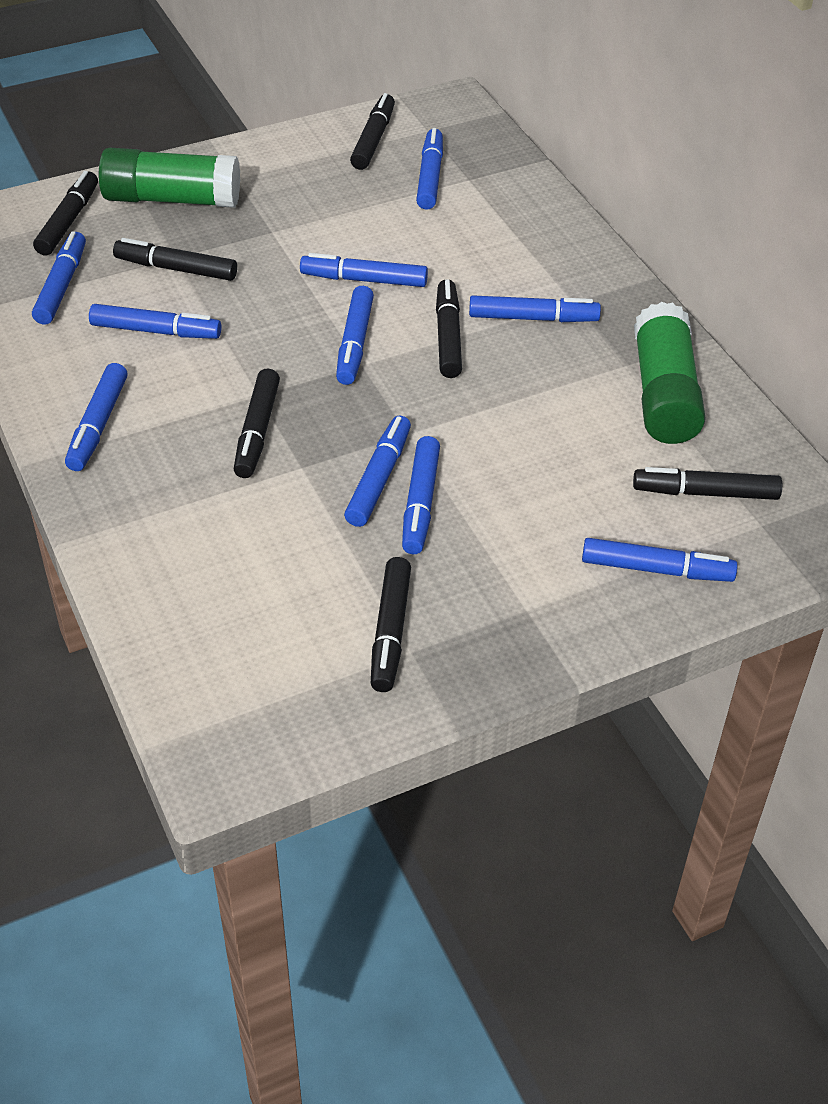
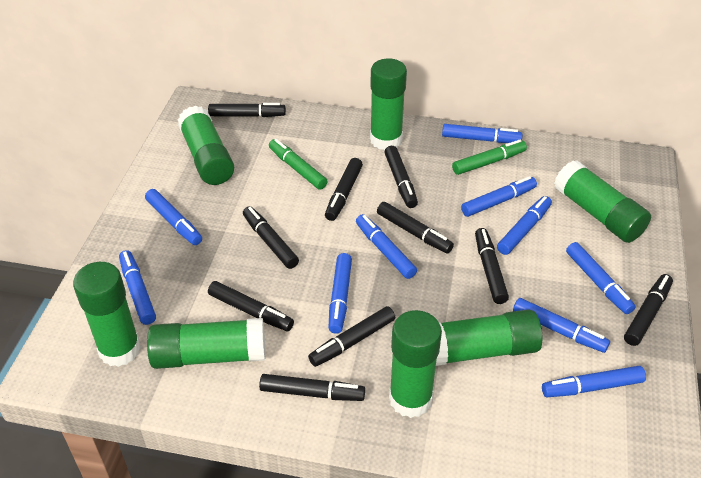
black marker: [33,171,98,255] [113,238,237,281] [234,369,280,478] [350,93,395,170] [371,557,411,692] [436,279,462,378] [633,467,782,500] = 7 -> [208,103,286,117] [208,281,294,331] [243,206,299,269] [259,374,365,401] [308,306,395,367] [325,158,363,221] [377,202,454,254] [384,146,418,208] [475,228,509,304] [624,274,673,346] = 10
green glue stick: [99,148,240,208] [634,302,706,444] = 2 -> [73,262,141,367] [147,318,265,369] [178,106,234,185] [370,58,407,150] [389,310,442,418] [436,309,542,366] [554,160,651,243] = 7
green marker: none = 0 -> [269,139,328,190] [452,140,527,175] = 2

